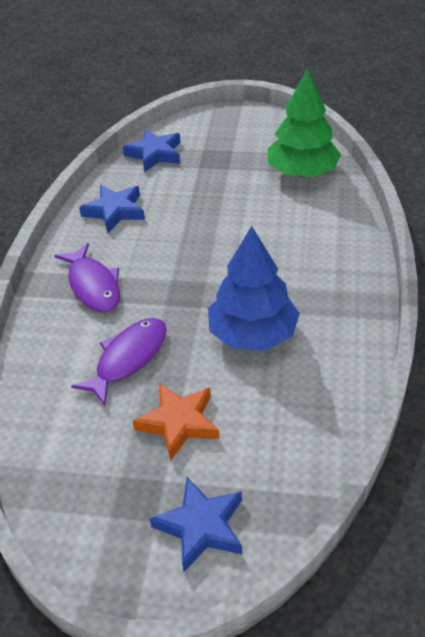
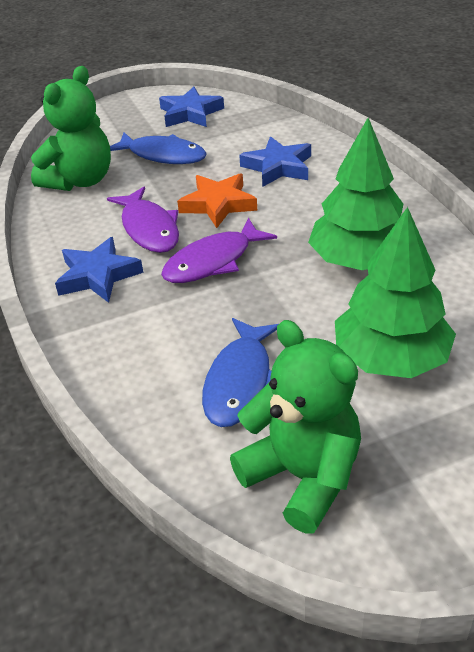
blue fish: none = 0 -> [110,132,207,164] [202,318,279,427] = 2
blue tree: [208,226,300,351] = 1 -> none = 0
green teddy bear: none = 0 -> [31,66,111,191] [230,320,361,533] = 2
green tree: [268,68,341,177] = 1 -> [308,118,403,270] [335,207,456,378] = 2

